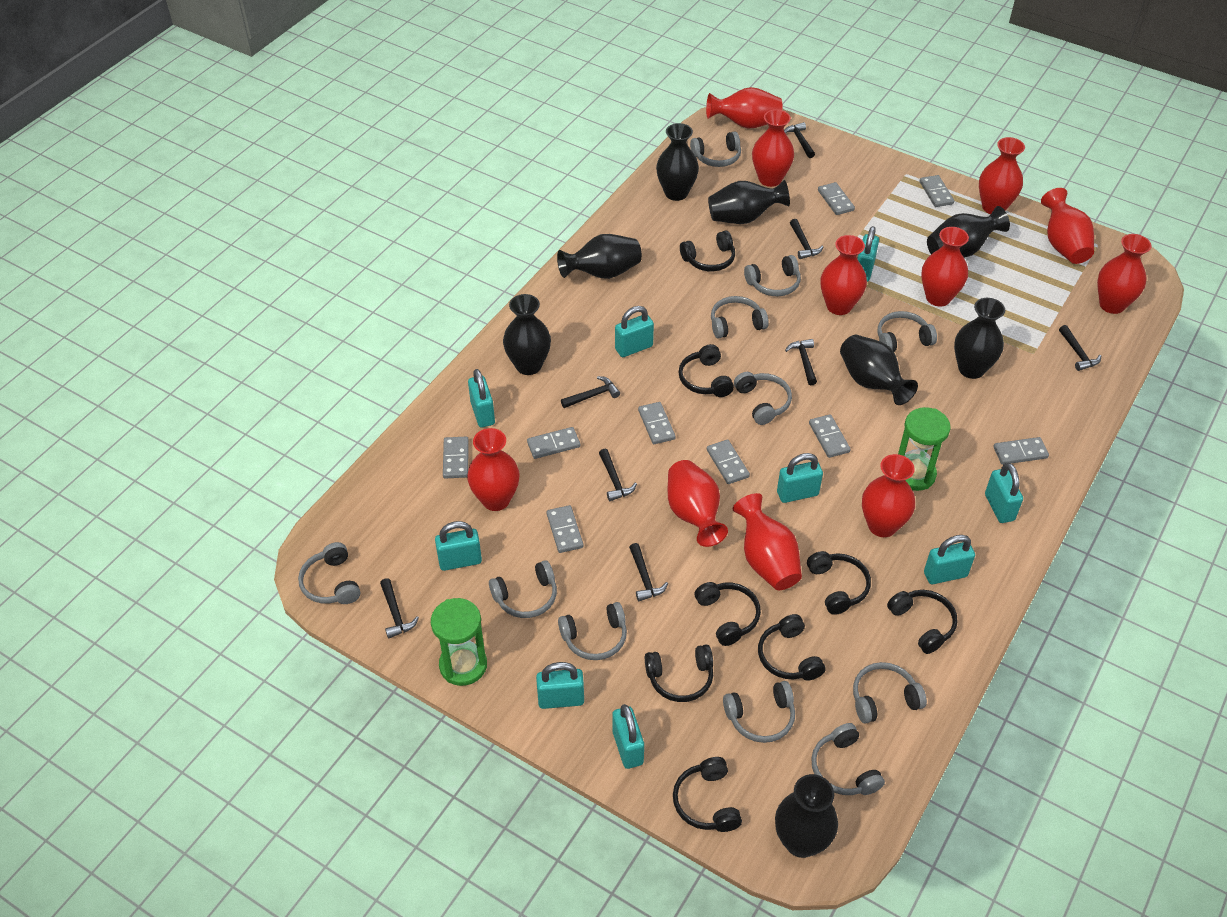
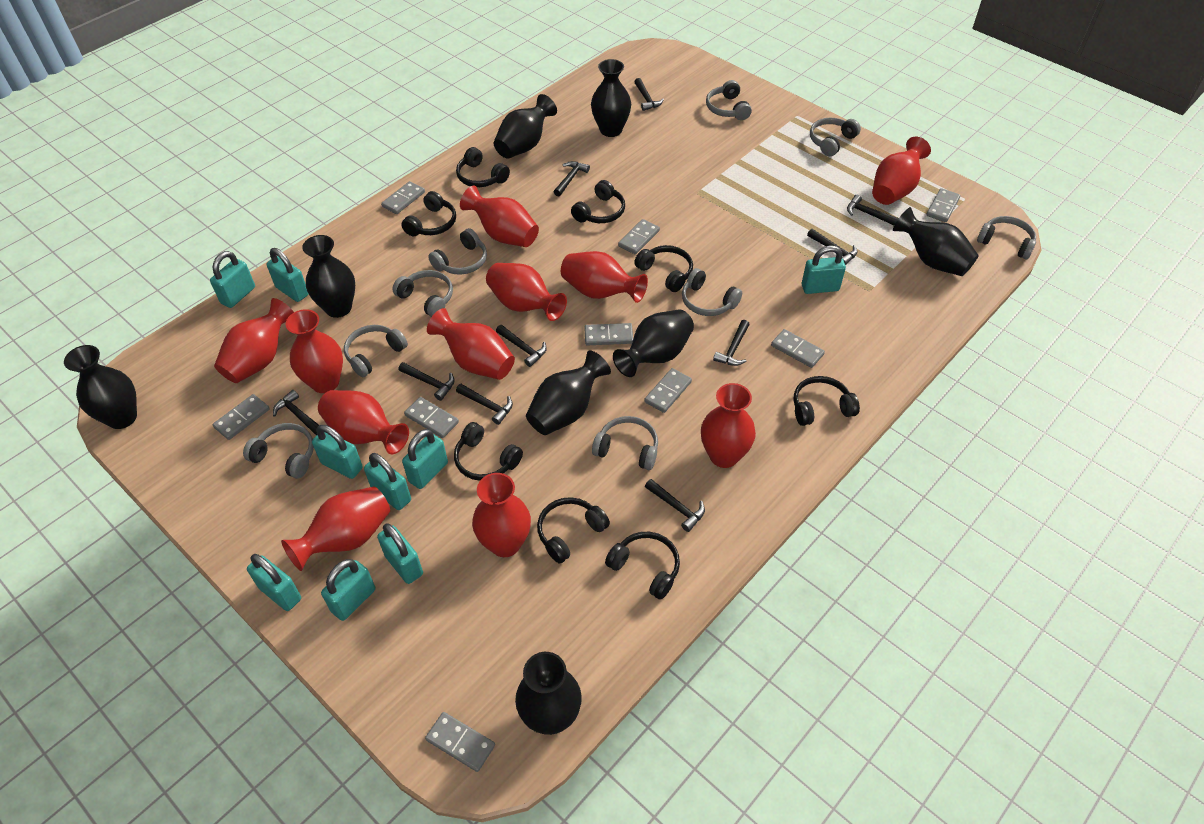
black hammer: [380,578,419,639] [561,376,620,408] [599,449,637,501] [629,543,668,601] [784,122,815,158] [785,339,817,385] [790,219,823,259] [1059,325,1101,371] = 8 -> [273,390,319,435] [399,362,455,401] [456,384,513,425] [496,325,547,367] [554,161,590,197] [634,78,664,111] [645,479,705,532] [713,320,750,366] [807,229,858,265] [847,195,899,225] = 10
green hourglass: [431,598,487,686] [898,407,951,491] = 2 -> none = 0
grey headphones: [298,542,360,604] [489,560,557,618] [558,602,627,660] [690,132,741,167] [711,296,769,339] [723,681,795,743] [734,372,792,425] [744,255,801,296] [811,723,885,795] [853,662,927,724] [878,311,937,352] = 11 -> [243,423,314,479] [344,325,408,377] [392,270,453,317] [428,228,487,275] [592,416,658,470] [682,268,742,316] [706,80,752,120] [810,118,861,156] [977,216,1036,260] = 9

